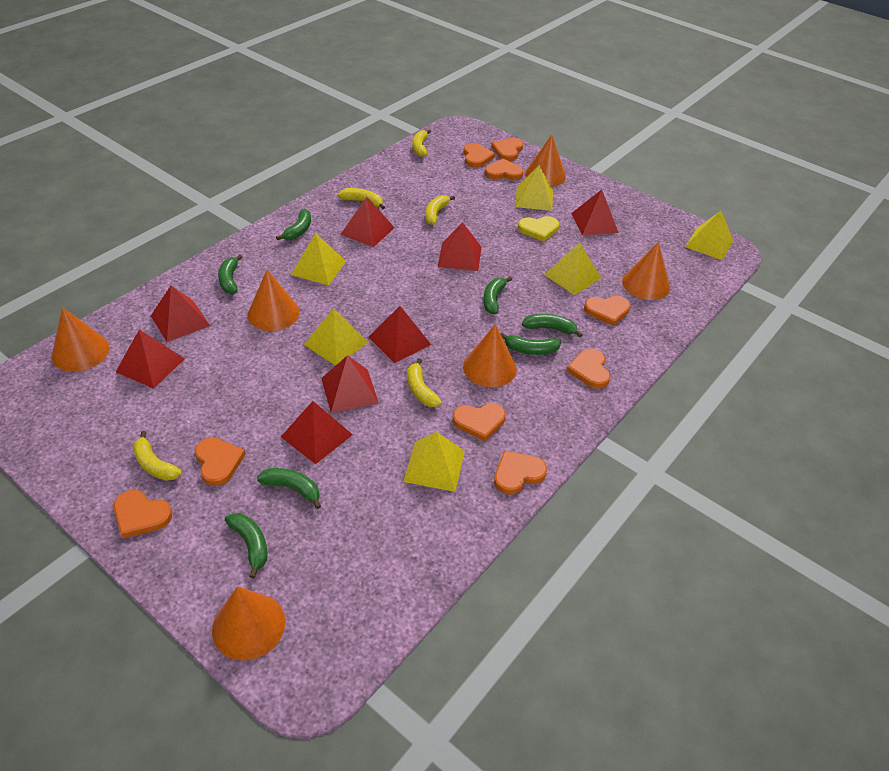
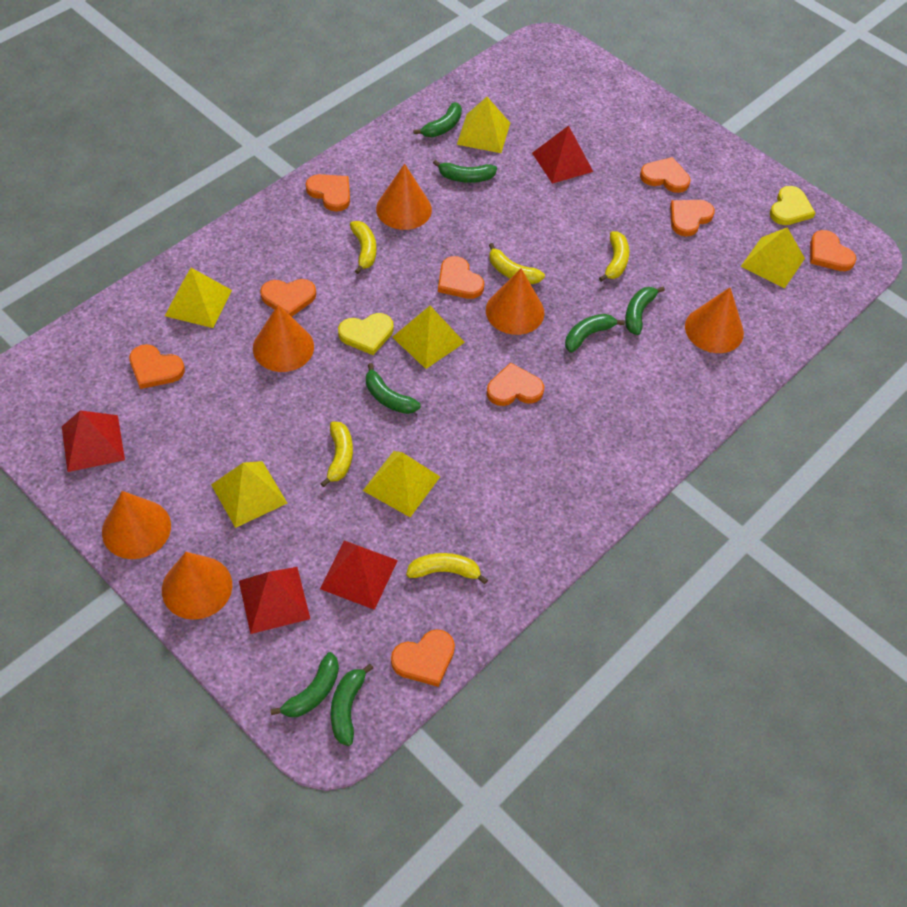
red pyramid: [116,329,185,389] [151,285,210,342] [281,401,353,464] [321,355,379,413] [340,197,395,247] [369,306,431,363] [438,222,481,271] [571,190,619,236] = 8 -> [62,410,125,472] [239,567,310,634] [320,540,398,610] [532,126,593,184] = 4
yellow heart: [518,216,559,242] = 1 -> [338,313,394,355] [770,186,815,225] = 2

